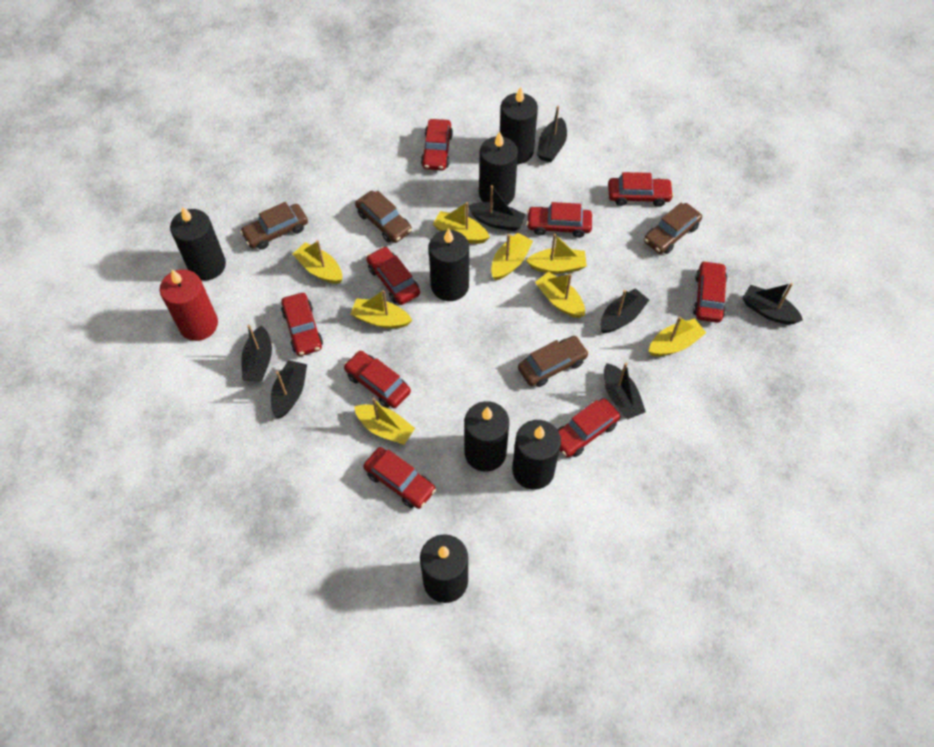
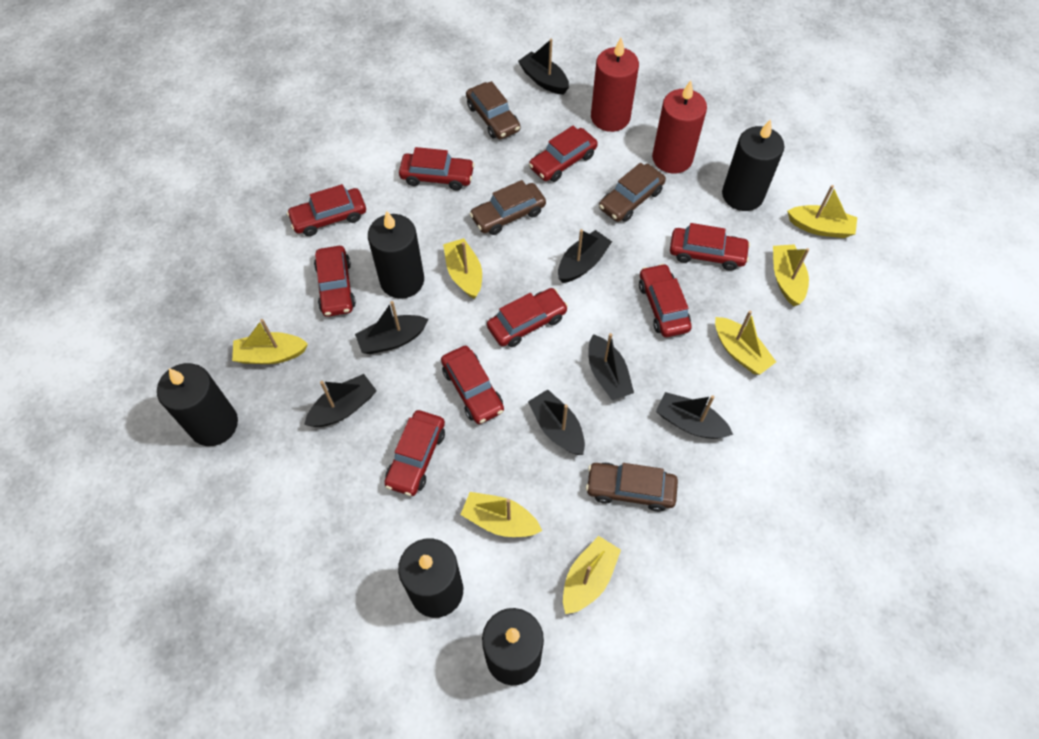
black candle: [170,206,226,280] [420,534,468,603] [429,228,469,301] [464,401,509,472] [479,131,518,205] [500,87,538,164] [512,420,561,490] = 7 -> [157,363,238,446] [368,211,424,299] [398,539,463,618] [482,608,544,685] [722,119,785,211] = 5
red candle: [160,269,218,341] = 1 -> [591,38,639,132] [652,80,707,174] = 2
yellow boat: [293,240,342,284] [350,290,412,328] [354,398,415,445] [433,202,490,244] [491,233,533,280] [526,234,587,274] [535,271,585,318] [649,316,706,356] = 8 -> [232,319,308,364] [443,238,482,299] [460,492,542,537] [563,536,621,614] [715,310,776,375] [773,244,809,306] [787,185,857,238] = 7

